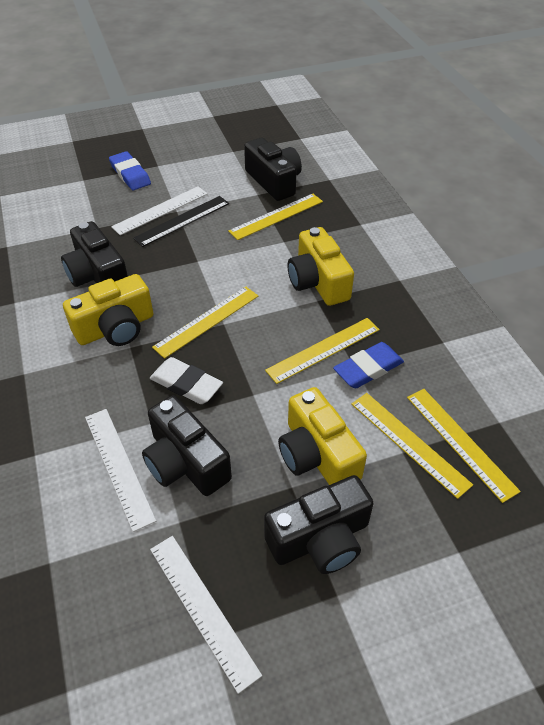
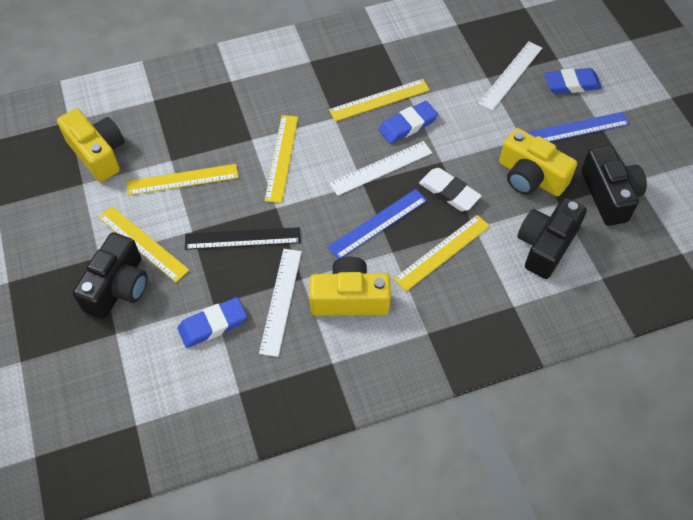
black camera: [61,221,128,287] [142,395,232,496] [244,137,302,201] [264,475,374,574] = 4 -> [73,232,148,319] [518,198,587,279] [581,145,647,226] = 3
blue eraser: [109,151,151,190] [333,342,404,388] = 2 -> [178,297,247,348] [378,101,438,144] [544,68,602,94] = 3
blue ruler: none = 0 -> [328,189,427,259] [527,112,630,142] = 2

